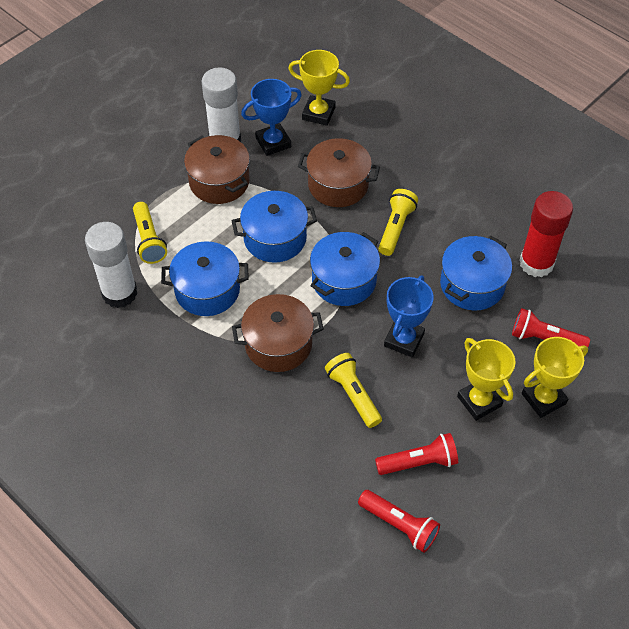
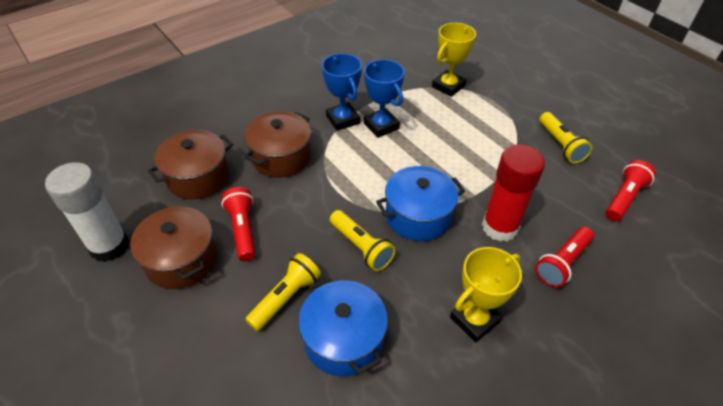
blue pot: [161,241,249,316] [231,191,317,263] [310,232,380,306] [440,236,512,311] = 4 -> [298,277,388,376] [376,166,465,241] = 2
white glue stick: [85,222,137,308] [201,67,241,142] = 2 -> [45,162,129,262] = 1
yellow trophy: [288,50,350,126] [457,338,516,421] [522,337,588,418] = 3 -> [432,23,476,97] [450,247,522,343] = 2

